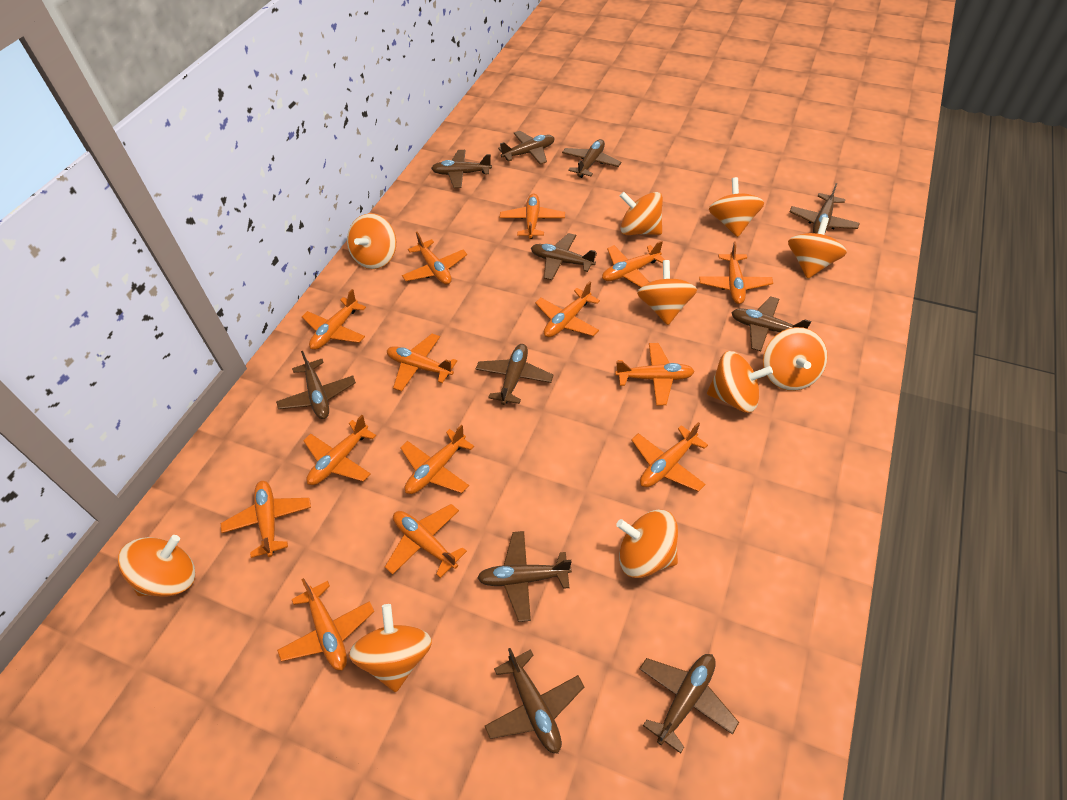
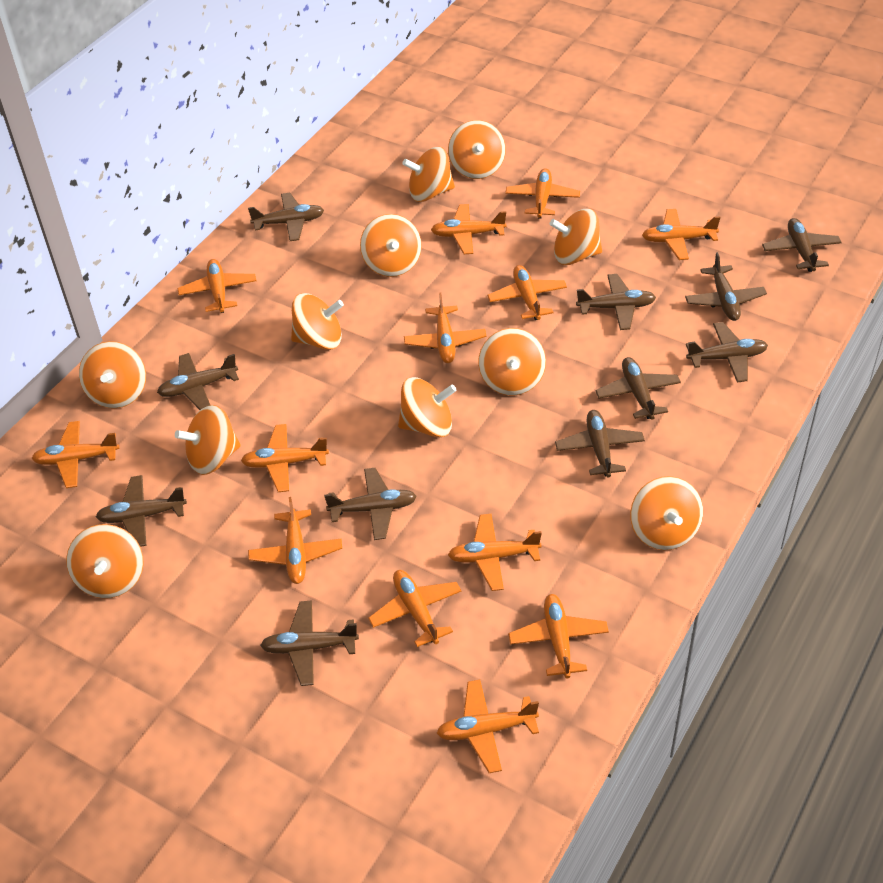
orange plane: [221,481,311,558] [277,578,375,671] [302,289,366,350] [303,415,376,485] [385,504,467,578] [387,334,457,391] [400,425,474,494] [402,232,467,285] [499,193,565,239] [535,281,600,337] [602,241,665,287] [615,343,695,406] [631,422,708,492] [699,241,773,304] = 14 -> [31,421,120,488] [178,259,257,313] [241,424,329,492] [248,497,342,584] [368,570,462,647] [404,293,486,363] [431,204,506,254] [437,679,539,773] [448,514,542,591] [487,265,567,320] [505,168,580,219] [508,594,609,678] [642,209,721,260] = 13
orange spinning top: [118,535,195,596] [347,213,396,269] [349,604,432,692] [616,510,678,578] [620,192,663,235] [637,260,697,325] [707,351,773,413] [709,177,764,237] [763,327,828,391] [788,217,847,279] = 10 -> [66,524,144,598] [79,341,146,408] [175,405,241,475] [291,293,344,350] [360,214,422,277] [398,377,457,438] [402,147,455,202] [448,120,506,179] [478,328,546,396] [550,209,602,265] [630,476,703,550] = 11

